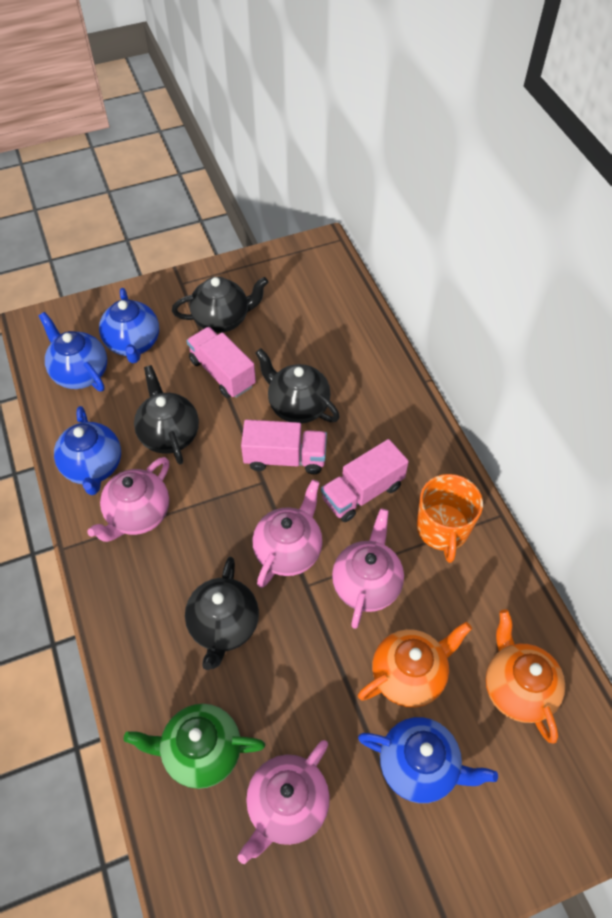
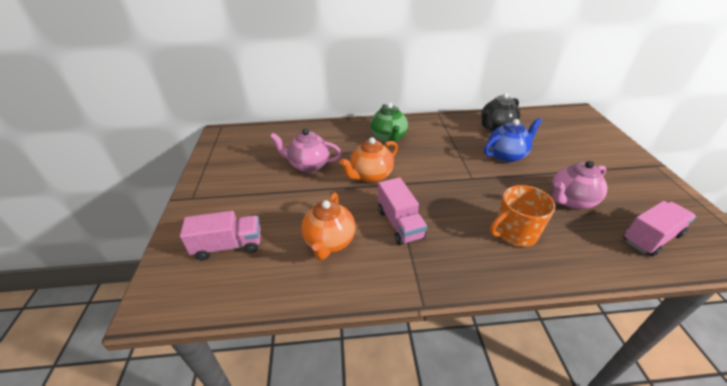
black teapot: [134,365,199,464] [172,277,268,333] [185,557,259,670] [255,348,340,423] = 4 -> [481,93,520,132] = 1
blue teapot: [39,312,107,391] [54,406,121,495] [99,288,159,363] [358,717,498,803] = 4 -> [484,118,542,163] = 1
pink teapot: [87,457,170,542] [238,740,330,864] [253,480,323,588] [332,509,404,629] = 4 -> [270,128,342,173] [552,161,607,209] = 2

